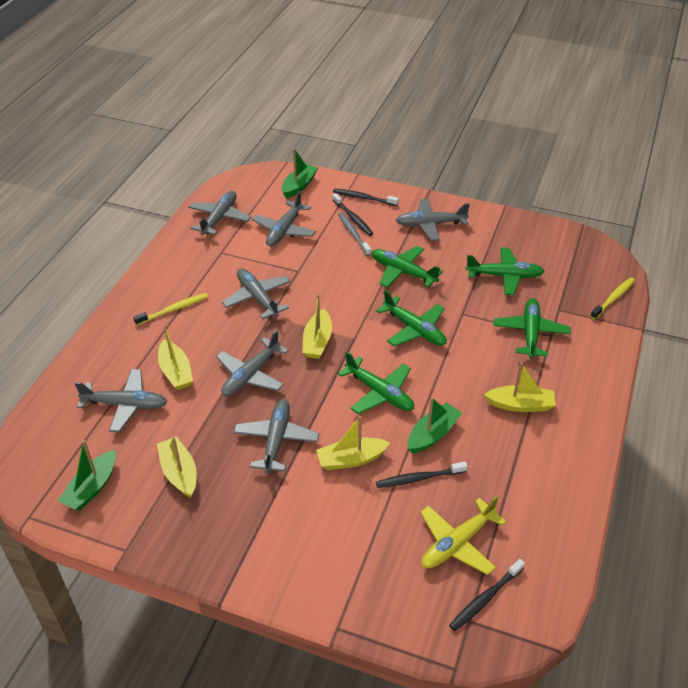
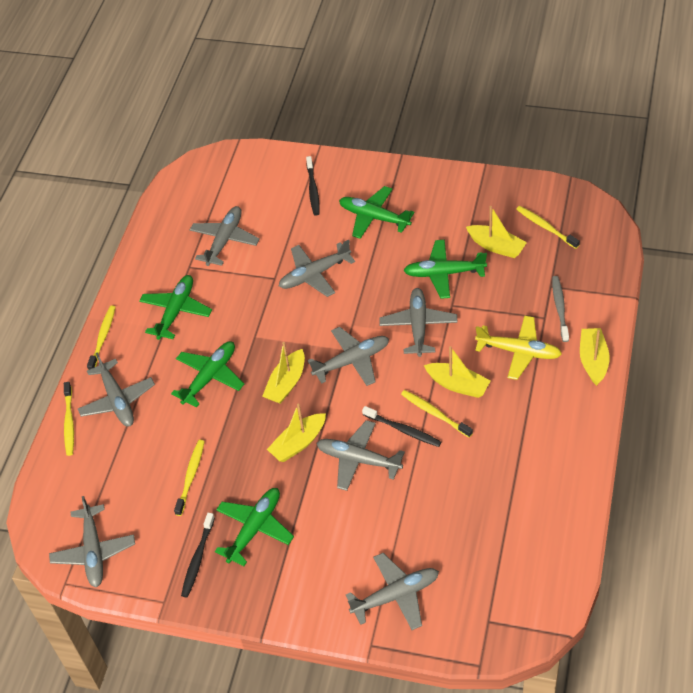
black toothbrush: [332,193,374,236] [333,189,399,206] [376,462,468,488] [449,559,525,631] = 4 -> [181,513,215,598] [306,156,320,216] [362,406,441,447] = 3
green boat: [58,440,116,511] [282,148,318,199] [408,397,462,453] = 3 -> none = 0
grey plane: [74,369,167,432] [188,191,251,235] [216,330,289,396] [222,268,291,319] [234,399,319,474] [252,191,316,246] [396,199,470,241] = 7 -> [49,496,135,587] [78,352,155,426] [190,206,260,266] [279,240,355,297] [308,327,389,386] [317,420,405,491] [346,553,439,630] [379,288,458,357] = 8
yellow toothbrush: [133,293,208,325] [590,277,635,319] = 2 -> [64,382,74,456] [87,305,116,370] [174,440,205,516] [401,390,473,438] [516,206,580,249] = 5

